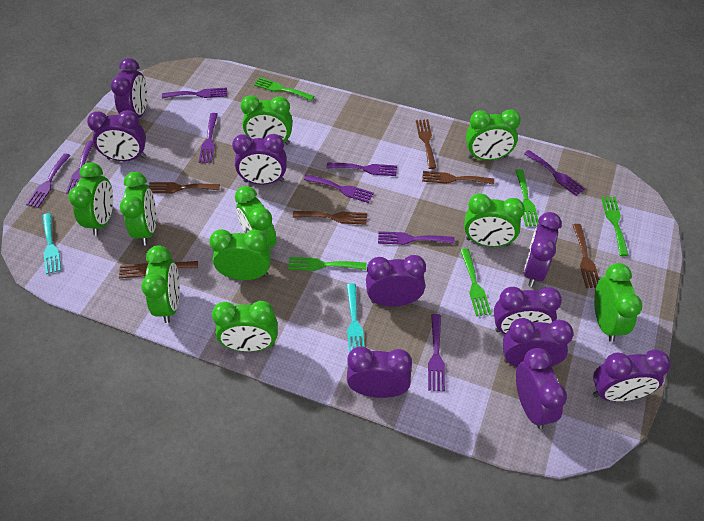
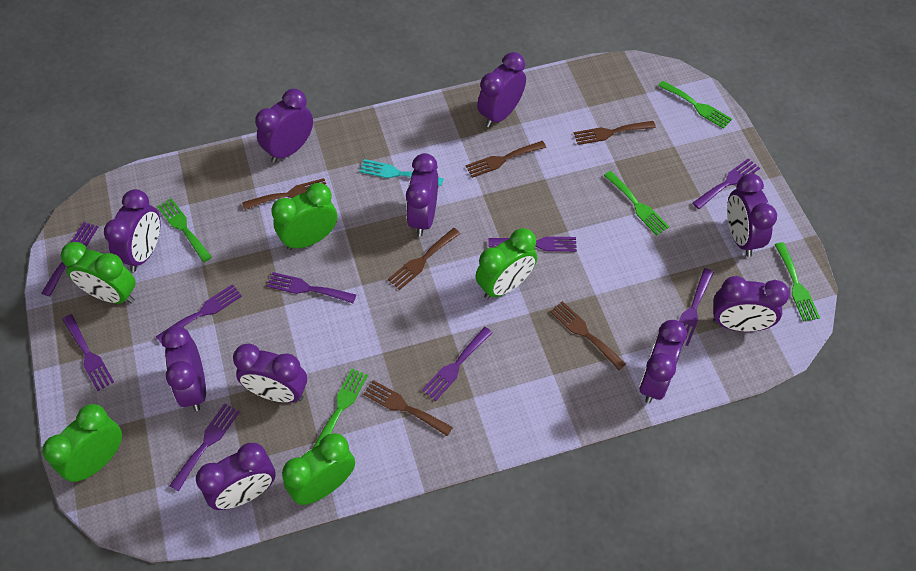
green clock: [68,162,113,236] [120,172,156,246] [141,245,180,323] [209,229,271,280] [212,301,278,352] [235,186,277,248] [241,95,293,145] [464,193,525,247] [466,109,521,160] [594,263,642,342] = 10 -> [42,404,122,482] [61,242,135,304] [271,183,337,250] [282,433,355,505] [476,228,537,299] = 5
turquoise fork: [42,213,61,274] [347,283,364,353] = 2 -> [360,159,444,186] = 1

